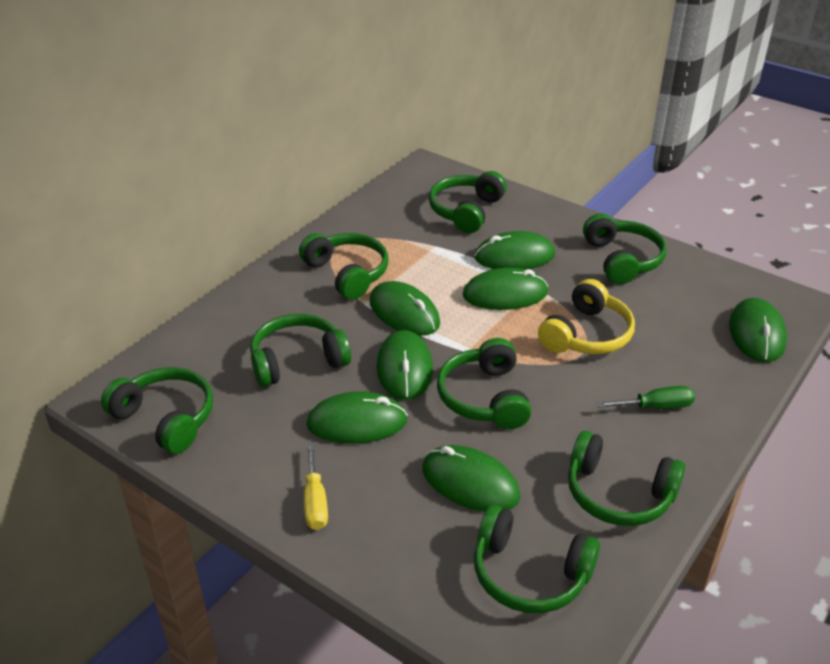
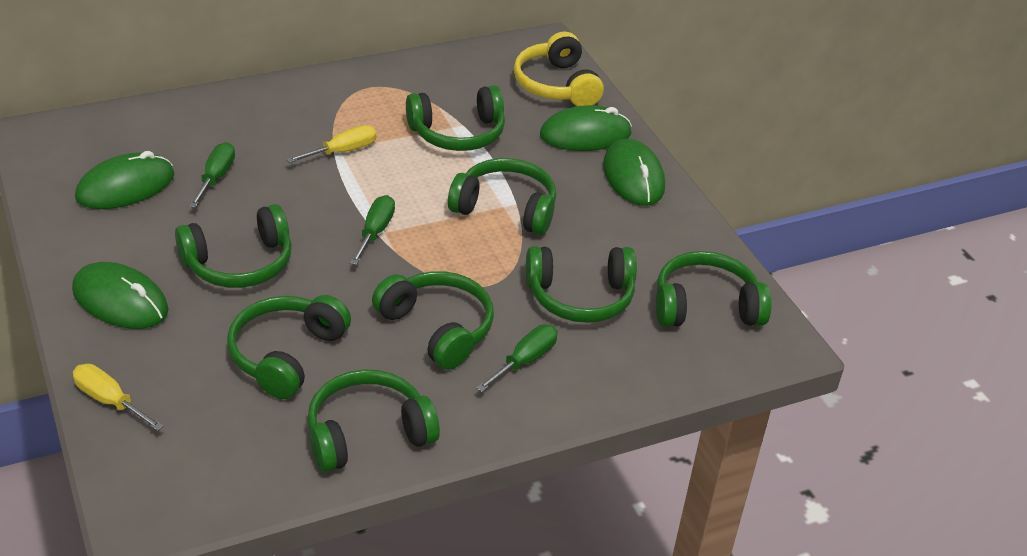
green mouse: [306,391,408,444] [370,281,440,336] [376,330,433,400] [422,445,520,512] [463,268,548,310] [475,231,555,270] [729,298,787,362] = 7 -> [72,262,169,329] [75,151,174,209] [540,105,632,151] [603,139,665,206] = 4
green screwdriver: [597,386,695,409] = 1 -> [189,142,235,208] [350,195,395,265] [476,324,558,392] = 3
yellow screwdriver: [304,443,328,530] = 1 -> [73,364,164,431] [286,125,376,163] = 2

